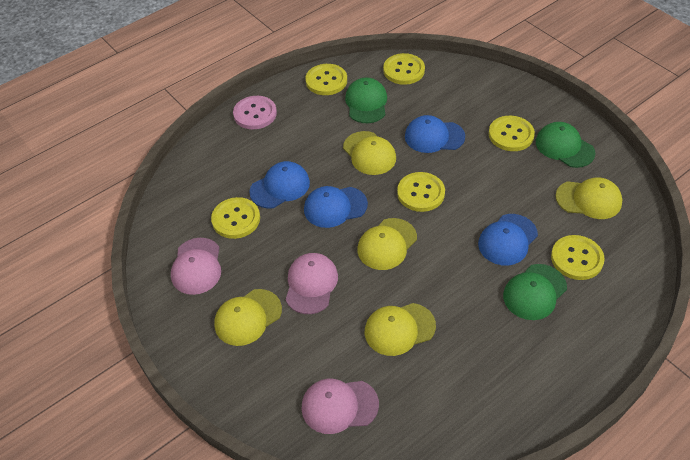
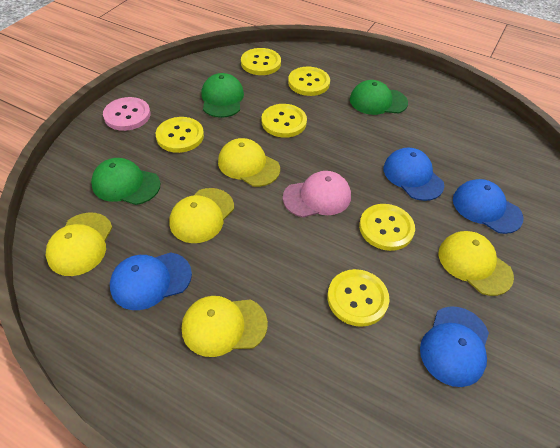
pink cap: [171,238,221,295] [286,253,338,314] [301,379,379,434] = 3 -> [283,171,351,217] = 1

